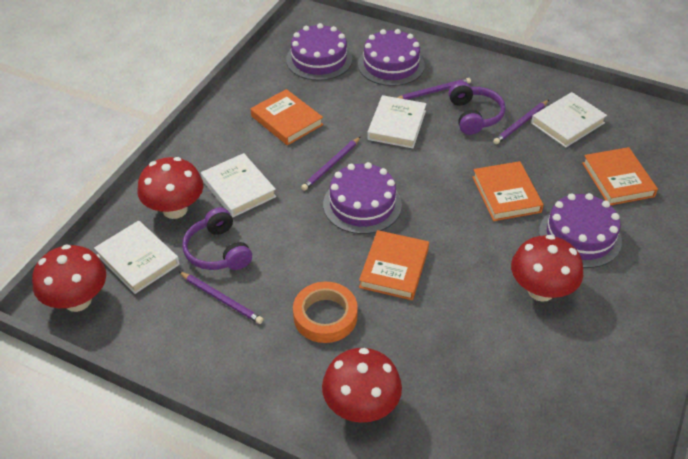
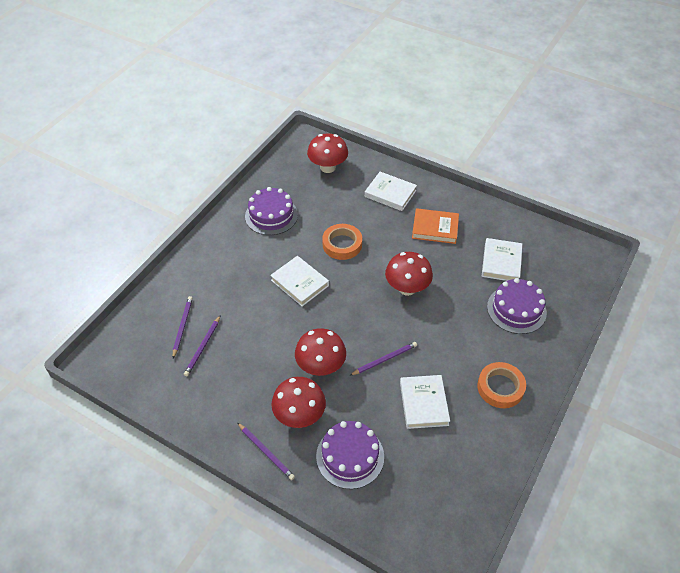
orange book: [251,89,323,145] [359,230,429,300] [472,161,544,221] [582,147,658,205] = 4 -> [412,208,459,244] = 1
orange tape: [293,282,358,343] = 1 -> [322,224,362,260] [477,362,526,408] = 2
purple cake: [286,23,352,81] [323,162,402,234] [358,29,425,86] [539,193,622,268] = 4 -> [245,187,298,235] [316,421,384,489] [487,278,547,334] = 3
purple headphones: [182,207,252,270] [448,82,506,135] = 2 -> none = 0

